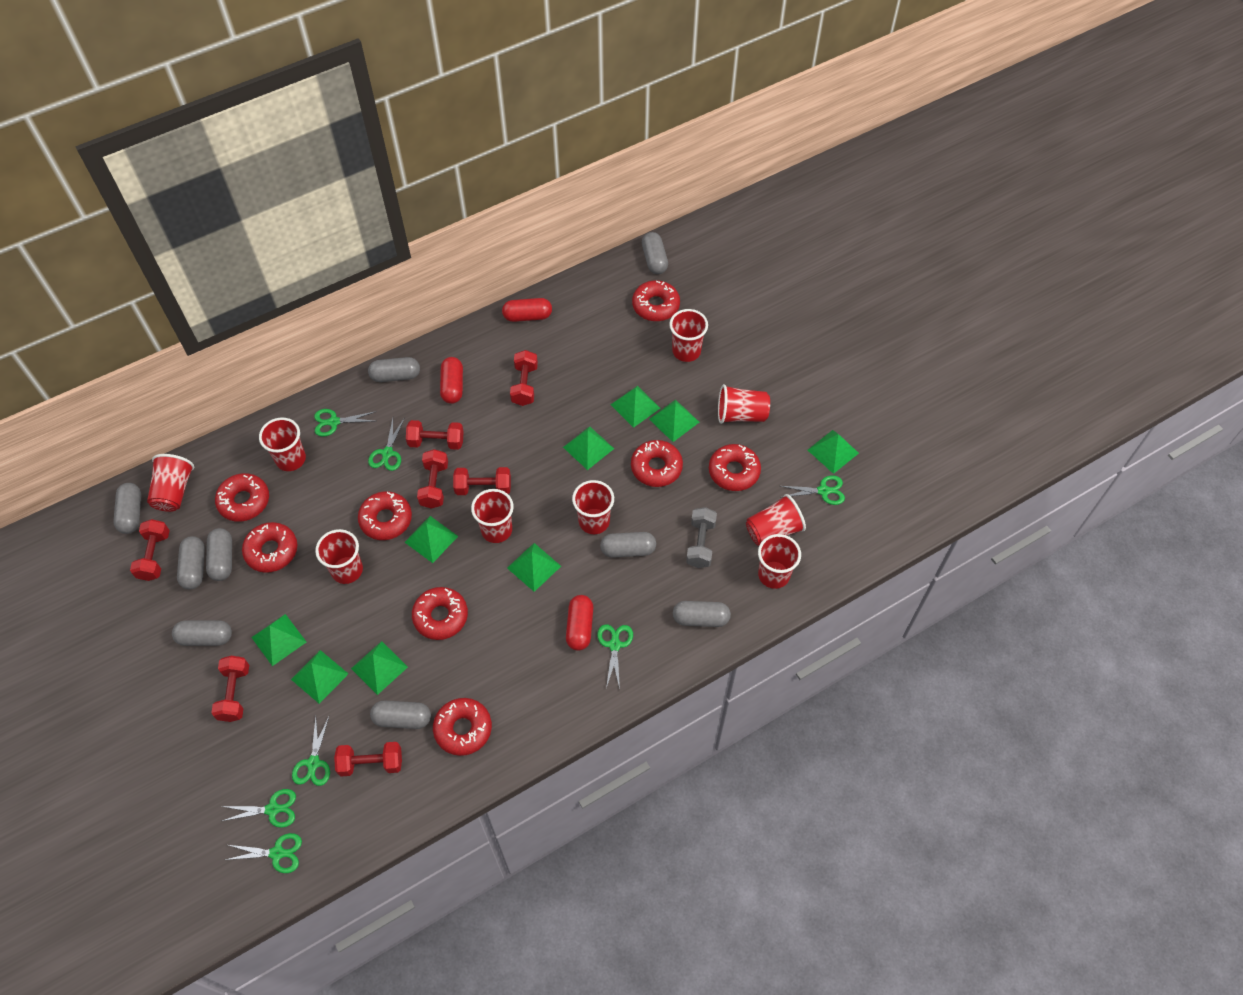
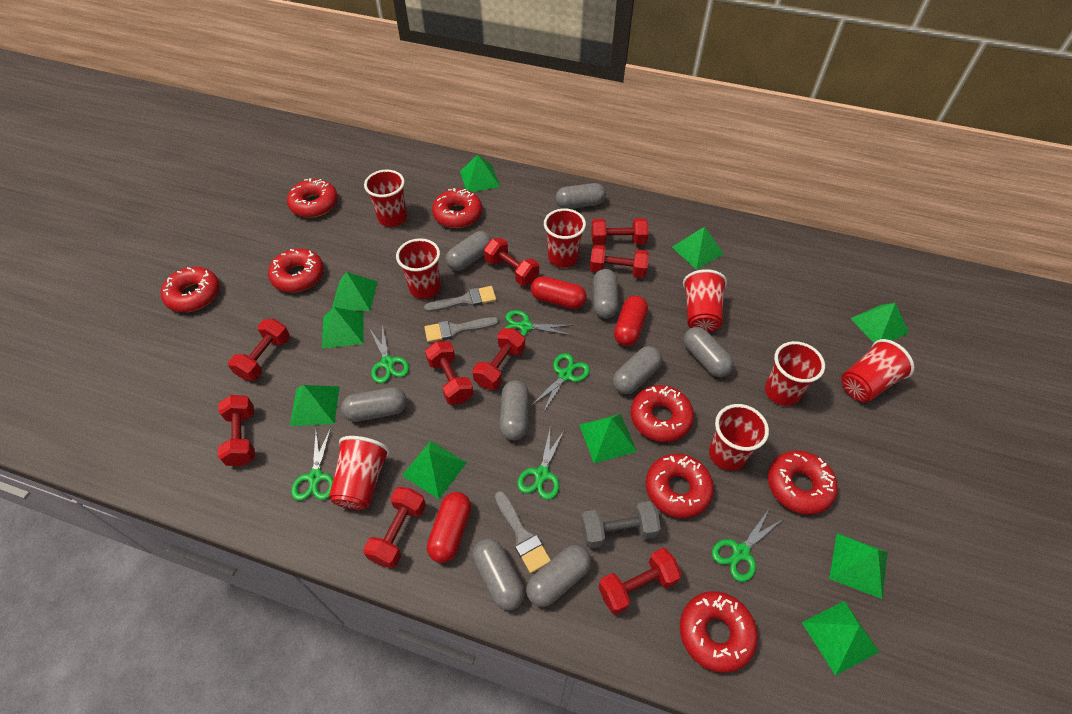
green pyramid: [251,614,306,666] [291,650,348,704] [351,641,408,695] [405,516,458,563] [507,543,561,592] [563,426,614,470] [611,386,660,428] [649,400,699,442] [808,430,859,474] = 9 -> [290,385,340,426] [322,307,364,349] [332,272,378,311] [402,440,467,499] [460,154,500,192] [579,414,637,463] [672,226,724,270] [802,601,879,676] [829,533,888,599] [850,303,909,343] = 10
green scissors: [221,789,296,828] [225,833,302,873] [292,717,330,786] [314,409,377,437] [368,417,405,471] [597,624,633,689] [781,475,845,505] = 7 -> [291,428,333,501] [370,324,409,383] [505,310,573,336] [517,429,565,500] [531,353,590,413] [712,509,783,582] = 6
grey brush: none = 0 -> [424,286,496,312] [424,317,499,342] [495,491,551,573] = 3
red cup: [147,454,194,512] [259,417,306,471] [315,529,363,584] [471,489,514,543] [572,480,614,534] [669,309,708,362] [718,384,770,424] [746,494,806,546] [758,534,801,589] = 9 -> [329,436,390,510] [364,170,407,227] [396,238,441,299] [544,209,586,267] [683,269,727,332] [709,404,769,471] [765,341,825,406] [841,339,914,402] = 8
red dumbbell: [130,519,170,581] [211,656,249,722] [334,742,402,777] [406,420,464,450] [417,449,448,509] [453,467,511,495] [510,350,538,406] = 7 -> [218,395,255,466] [228,319,290,381] [363,487,426,568] [425,341,474,405] [472,328,525,390] [484,238,539,286] [590,245,649,278] [591,218,649,245] [599,548,682,615] = 9

